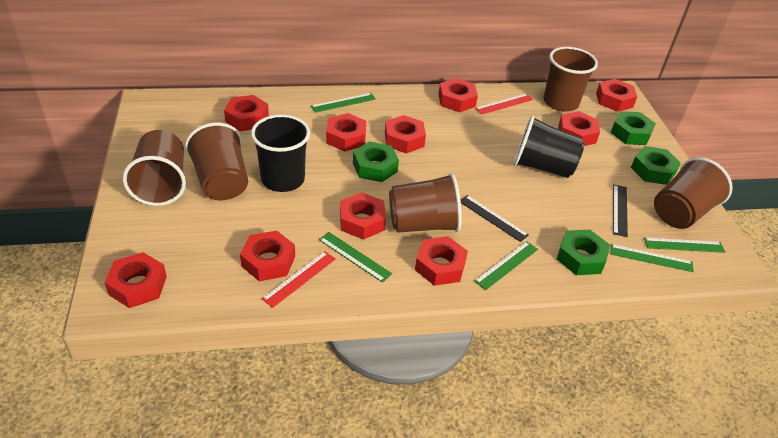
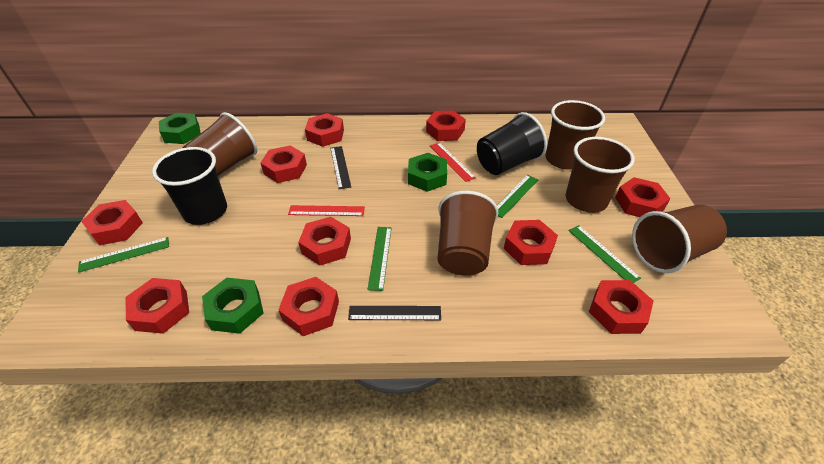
green nut: [353,142,399,182] [557,230,610,275] [611,111,656,145] [631,146,681,185] = 4 -> [159,113,200,144] [202,278,264,334] [408,153,447,192] = 3
green ruler: [311,93,376,113] [319,232,392,283] [474,241,538,290] [611,244,694,272] [644,238,725,253] = 5 -> [78,237,169,273] [367,227,391,291] [497,175,538,218] [568,225,641,283] = 4

